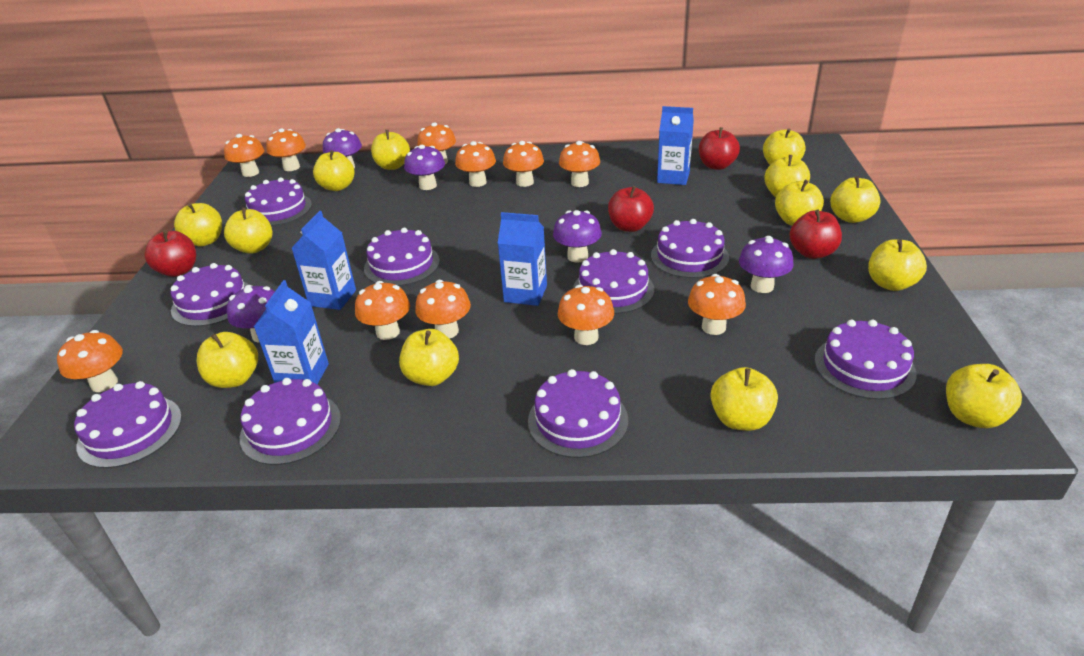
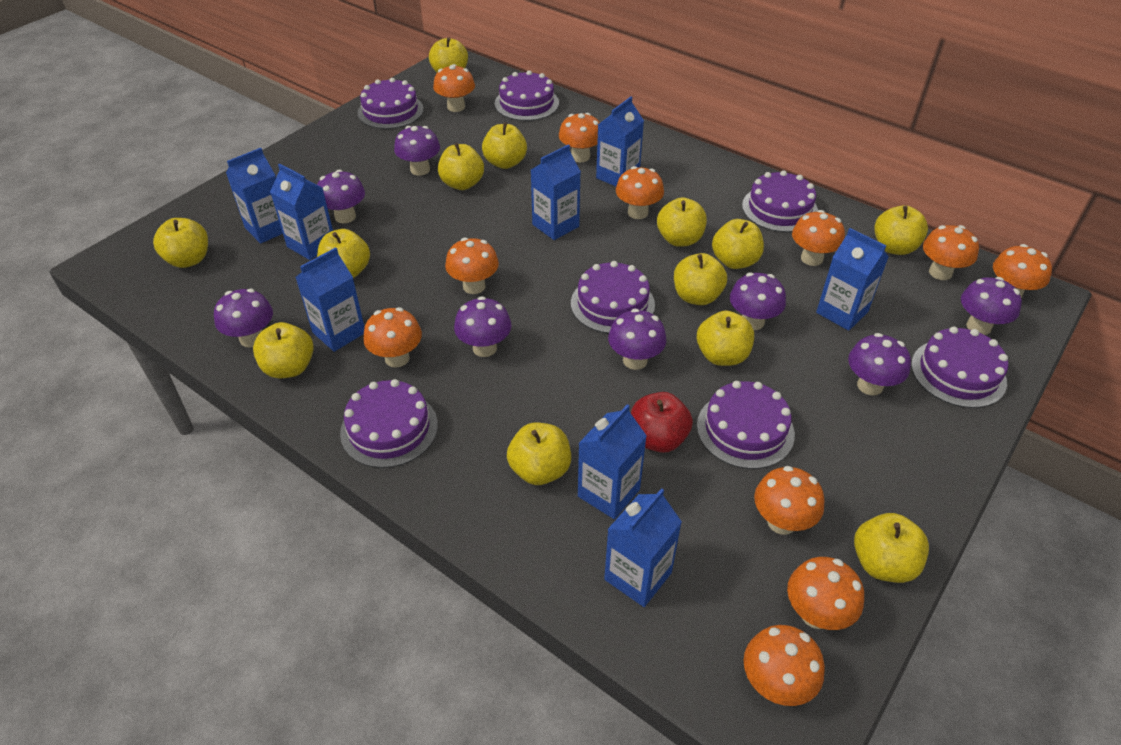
blue carton: [254,280,329,384] [291,211,356,310] [498,212,547,306] [657,106,694,185] = 4 -> [226,148,283,244] [270,163,333,260] [296,247,365,352] [531,144,581,240] [578,404,647,519] [596,96,644,186] [604,488,682,607] [816,228,889,331] = 8
purple cake: [74,381,182,468] [171,263,249,327] [240,378,341,465] [245,177,312,226] [364,228,440,286] [528,369,628,458] [573,249,654,314] [651,219,729,278] [815,320,916,400] = 9 -> [340,379,438,468] [358,78,424,129] [495,70,559,121] [571,261,655,334] [697,381,795,469] [742,170,818,232] [911,326,1008,408] = 7
purple mushroom: [227,285,275,343] [323,128,362,168] [404,145,445,190] [553,210,602,263] [739,236,794,293] = 5 -> [214,289,273,348] [317,170,365,223] [394,126,440,176] [454,296,511,357] [608,309,666,370] [730,272,786,330] [848,333,911,396] [961,277,1022,335] = 8
red apple: [144,230,196,277] [608,186,654,232] [699,127,740,170] [790,210,842,259] = 4 -> [631,392,693,453] = 1

